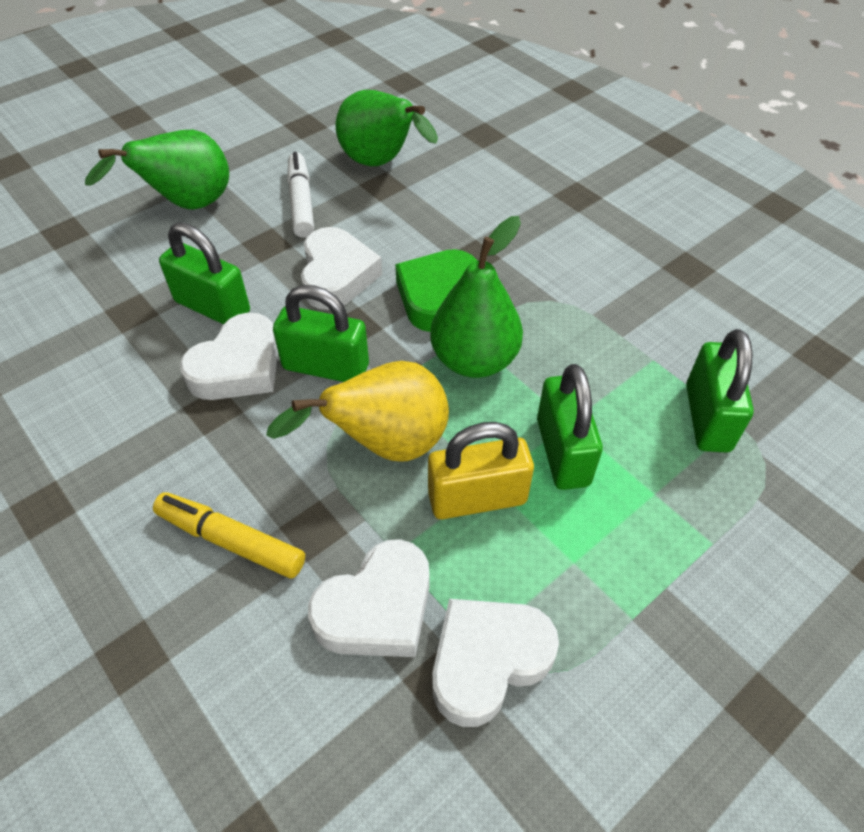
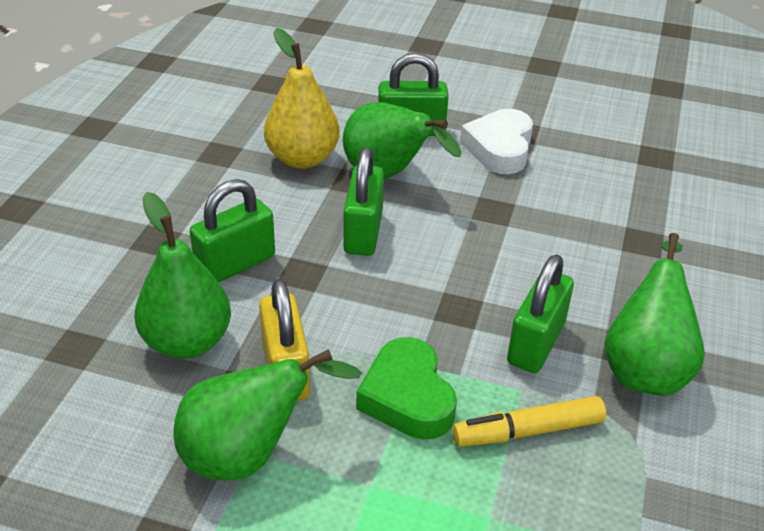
green pear: [85,130,229,210] [335,90,438,166] [430,216,523,378] = 3 -> [135,192,231,359] [174,349,362,480] [343,102,461,179] [604,233,705,396] = 4
white heart: [180,313,278,400] [301,227,382,310] [308,539,430,657] [432,599,559,727] = 4 -> [460,109,533,174] = 1
white marker: [287,152,314,238] = 1 -> none = 0

